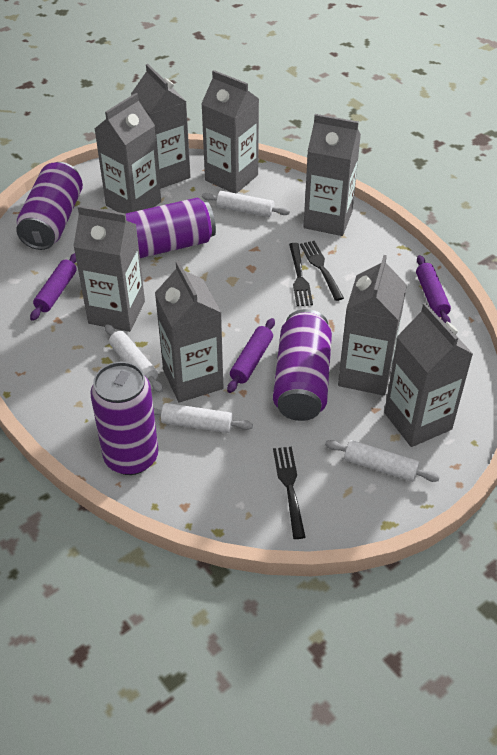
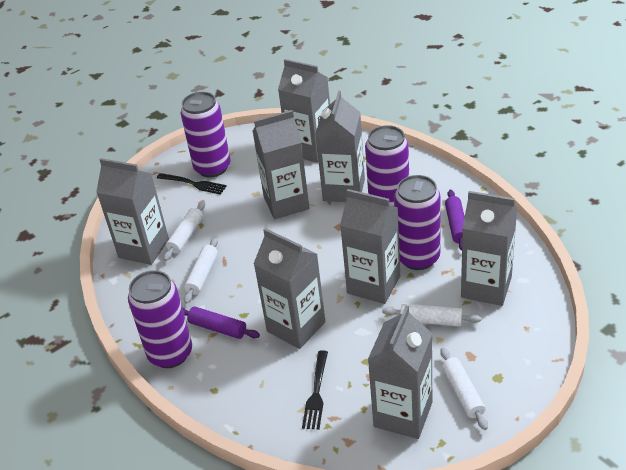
black fork: [273,447,306,539] [289,243,313,306] [300,241,344,301] = 3 -> [157,173,227,195] [302,350,328,430] = 2
purple rolling pin: [30,253,77,321] [227,318,275,393] [416,255,451,323] = 3 -> [183,306,260,339] [445,190,465,251] = 2

